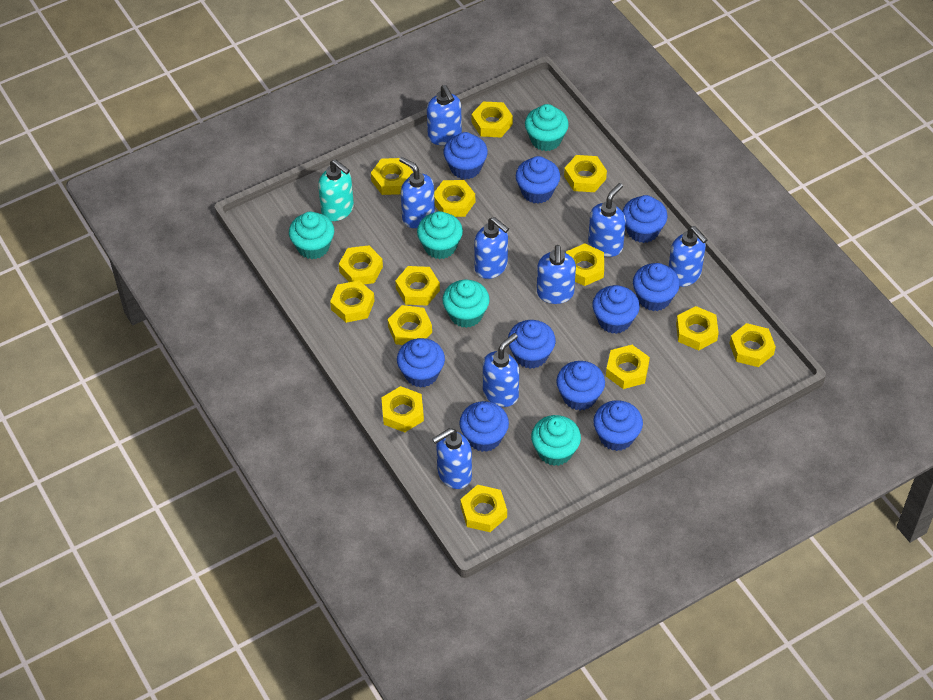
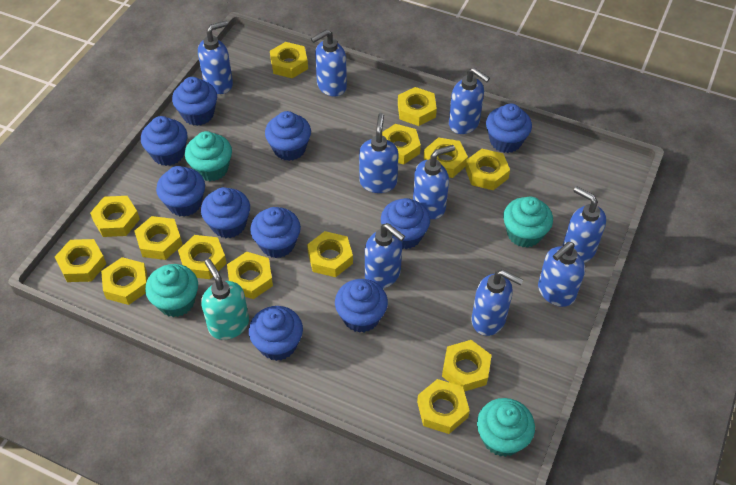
blue soap dispenser: [399,157,435,228] [427,85,462,145] [432,428,472,489] [474,217,509,279] [483,333,519,407] [537,245,576,304] [588,183,626,257] [668,226,708,287] = 8 -> [198,20,233,94] [311,29,347,97] [359,113,399,193] [365,223,405,288] [413,145,455,219] [449,67,490,134] [471,270,524,336] [538,242,585,307] [562,186,606,263] = 9
turquoise cupcake: [289,211,334,259] [417,211,463,259] [442,279,490,328] [525,104,569,151] [531,415,581,466] = 5 -> [145,264,198,317] [185,131,232,181] [477,398,535,457] [503,196,553,248] = 4

